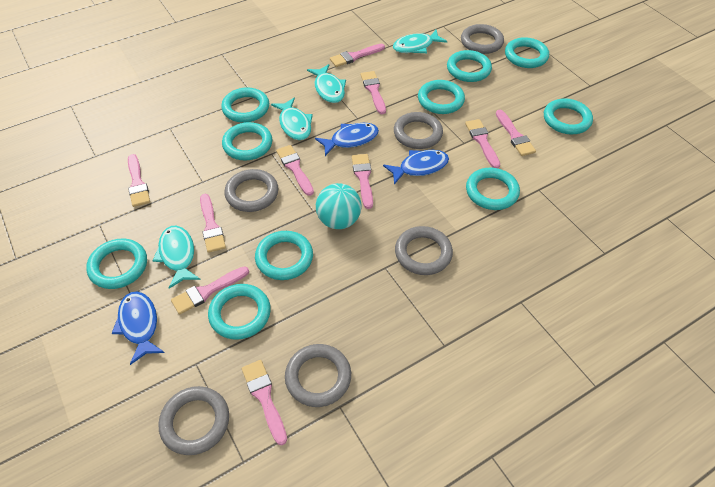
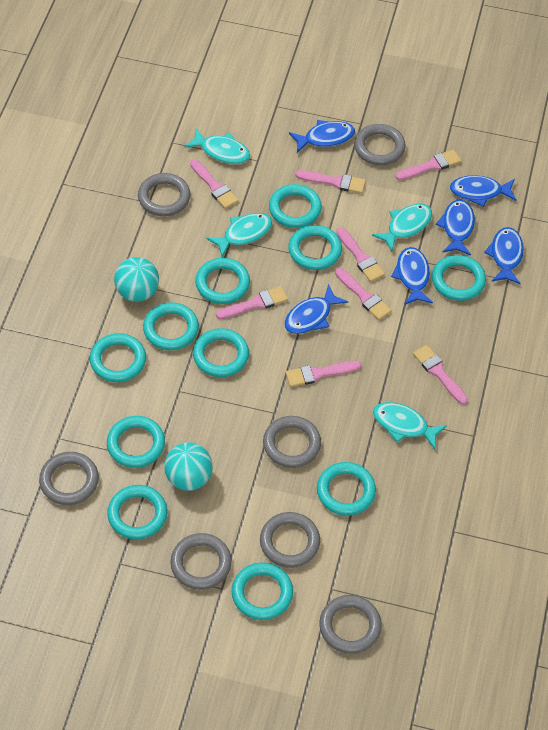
blue fish: [112,291,165,365] [315,123,379,156] [383,150,449,185] = 3 -> [284,284,348,334] [289,120,355,153] [391,247,433,305] [436,199,475,255] [450,175,517,207] [484,227,524,284] = 6
grey ring: [158,386,229,455] [224,169,278,212] [285,344,351,407] [394,112,443,149] [395,226,453,275] [461,24,504,54] = 6 -> [39,452,99,505] [138,173,191,216] [170,533,232,590] [260,512,320,568] [263,416,321,468] [319,595,382,654] [354,124,406,165] = 7
pink brush: [128,154,150,207] [171,266,249,314] [200,194,226,253] [242,360,287,445] [276,145,314,196] [330,44,385,67] [352,154,373,209] [361,71,386,114] [465,119,500,168] [496,110,536,156] = 10 -> [190,159,239,209] [216,286,288,319] [286,361,361,387] [296,170,366,193] [335,268,392,320] [336,227,385,282] [395,149,461,180] [413,345,468,404] = 8
turquoise ball: [316,183,362,229] = 1 -> [114,257,159,302] [164,442,213,491] = 2
turquoise ring: [86,238,147,289] [208,284,271,340] [221,88,269,123] [222,122,272,160] [255,231,313,280] [418,80,465,114] [447,50,492,82] [466,168,520,210] [505,37,549,68] [544,98,593,134] = 10 -> [90,333,146,382] [107,416,165,468] [107,485,167,539] [143,302,199,350] [193,328,249,377] [195,258,250,304] [231,562,293,620] [269,184,322,228] [288,225,342,270] [317,462,376,516] [432,255,486,301] = 11

